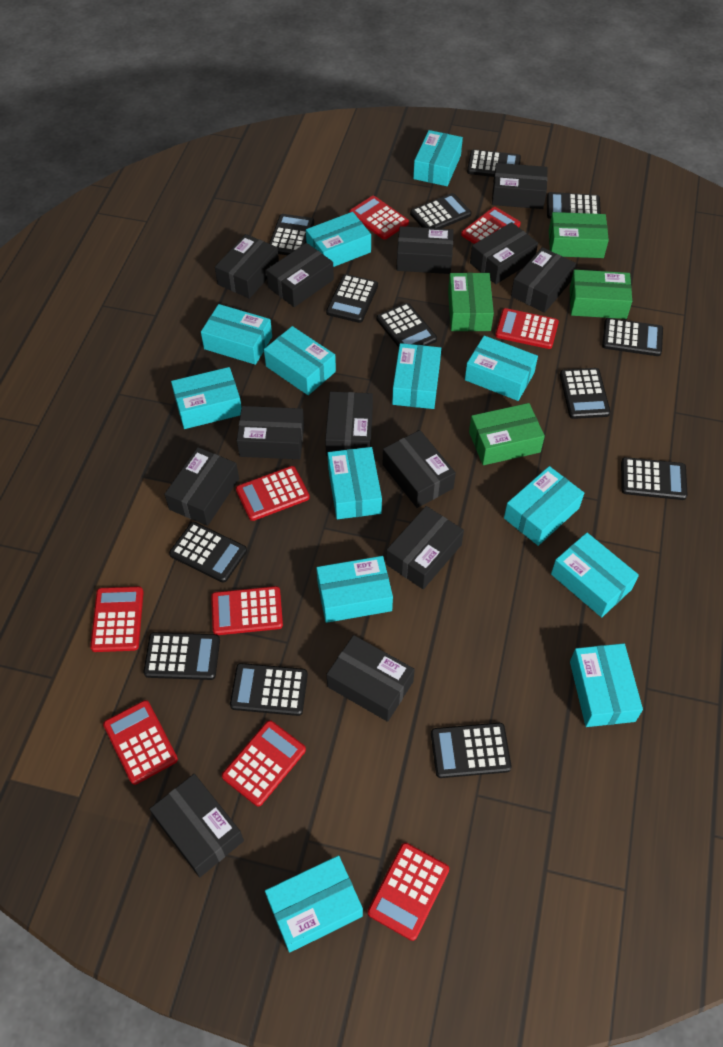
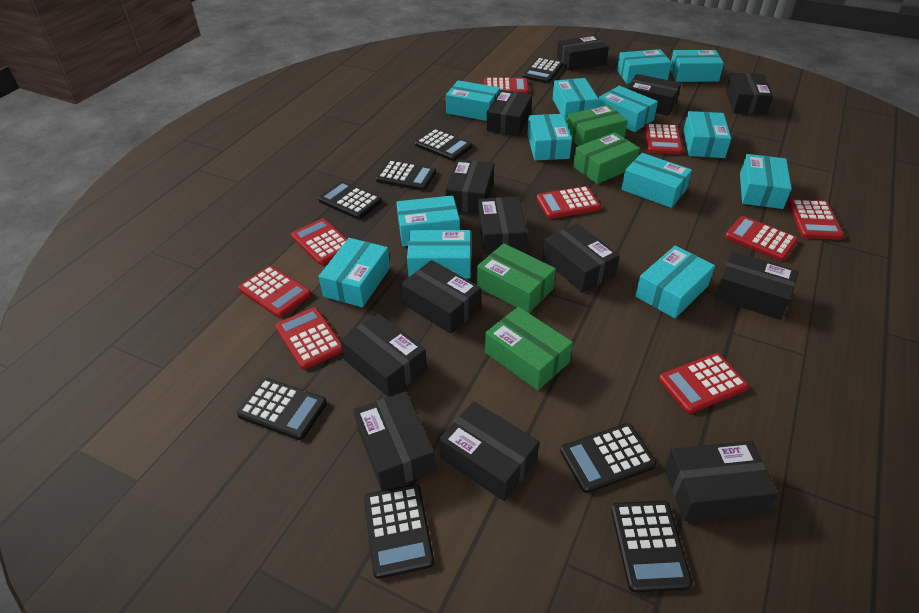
black calculator: [143,632,220,680] [169,522,247,583] [230,663,308,716] [269,214,314,255] [326,274,378,323] [377,303,437,347] [410,193,471,229] [431,723,512,778] [467,149,521,177] [547,192,601,219] [560,368,611,419] [602,318,663,356] [621,457,688,500] = 13 -> [237,378,327,440] [318,181,382,219] [364,484,434,579] [376,160,436,191] [415,129,473,161] [522,58,563,83] [560,423,657,493] [611,501,692,593] = 8

